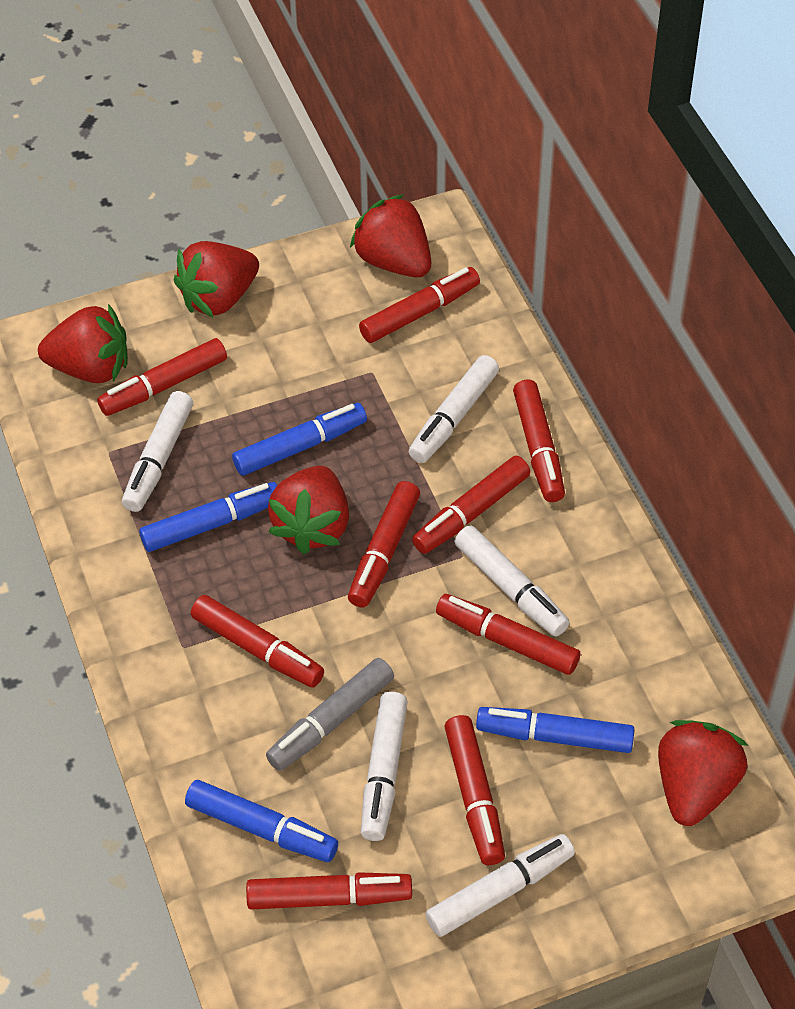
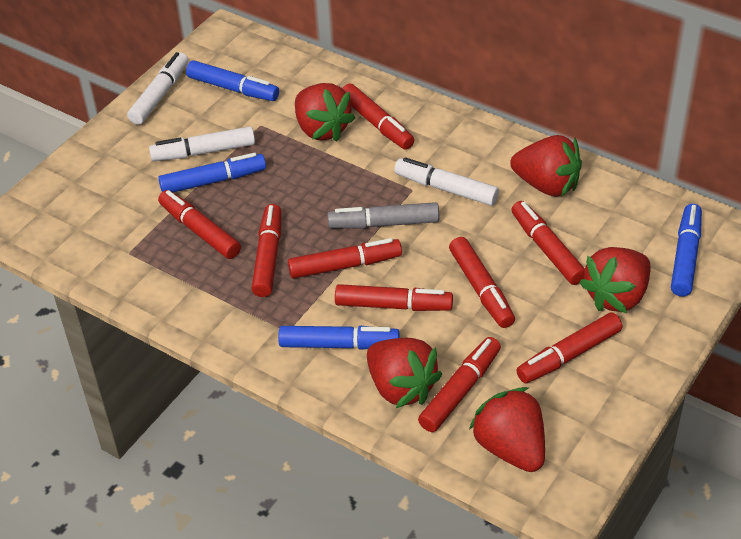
white marker: [122,391,193,512] [361,692,408,841] [409,355,499,463] [426,834,575,937] [454,525,570,637] = 5 -> [127,52,188,125] [149,126,255,161] [394,157,499,206] = 3

